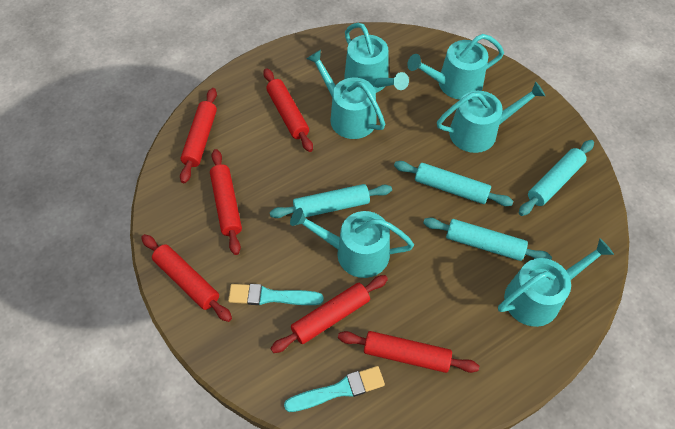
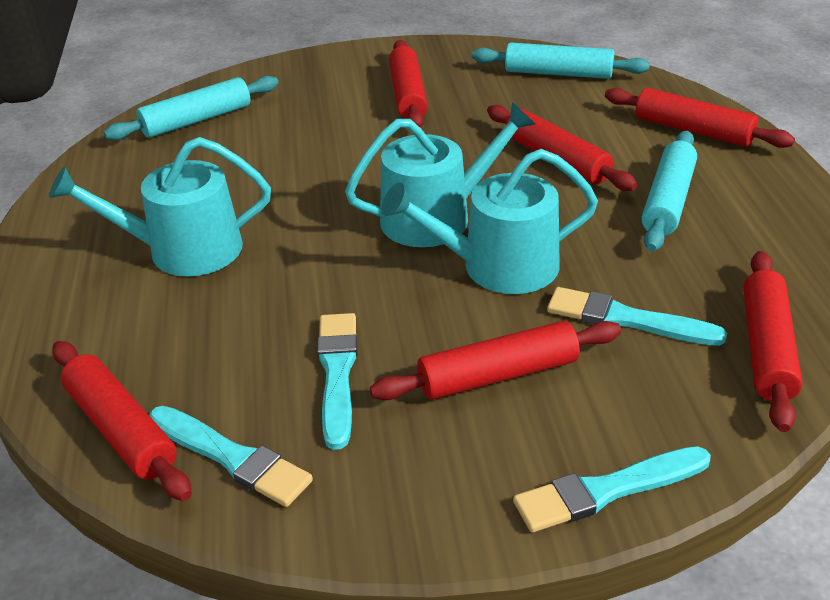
turquoise brush: [228,284,324,305] [284,366,385,412] = 2 -> [149,406,313,507] [317,313,358,450] [513,446,711,532] [547,287,727,346] = 4
turquoise rolling pin: [270,184,392,218] [394,161,513,206] [423,218,552,261] [519,140,594,216] = 4 -> [104,76,279,140] [472,43,650,79] [641,131,697,252] = 3
turquoise watering can: [290,208,414,278] [307,50,385,139] [344,23,409,93] [407,34,504,100] [437,81,545,153] [498,238,614,327] = 6 -> [49,137,271,276] [345,102,536,247] [382,149,598,294] = 3

